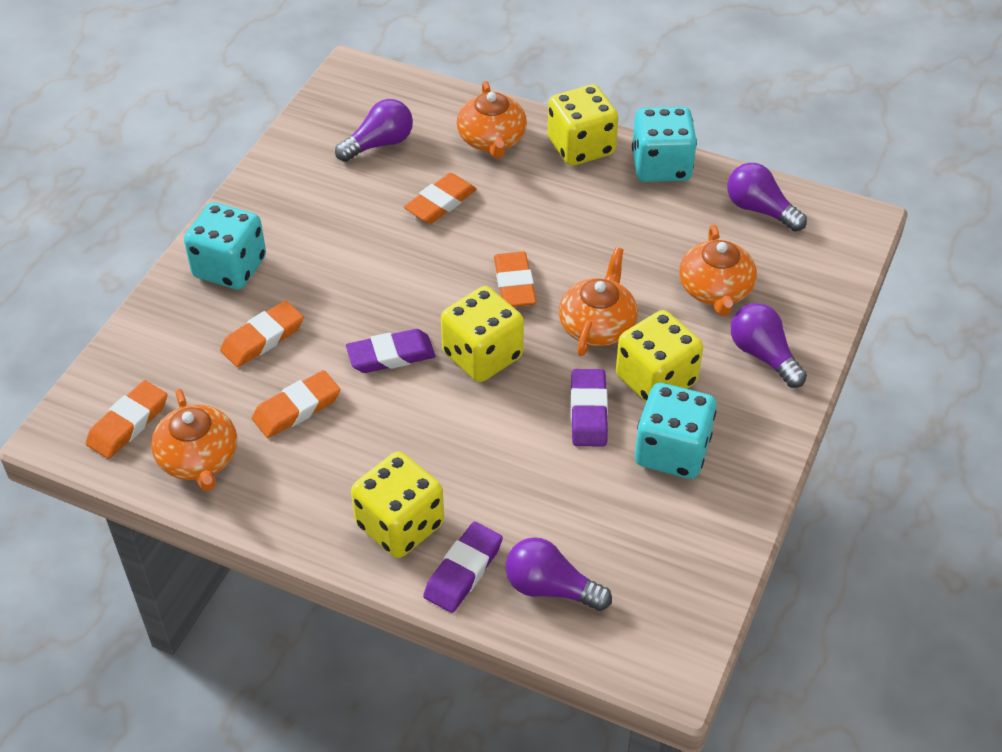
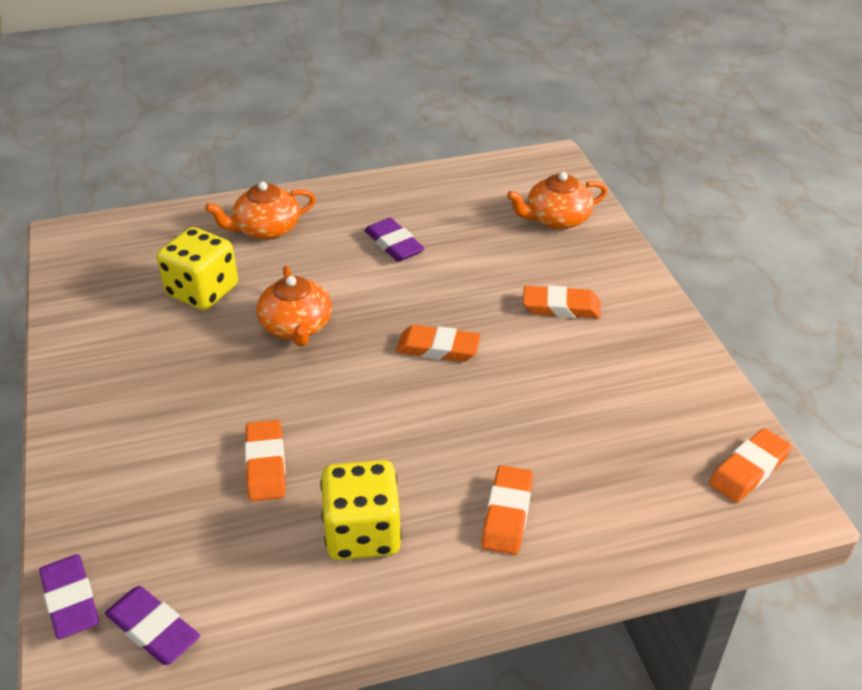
orange teapot: [151,389,237,491] [457,81,527,159] [559,247,638,356] [679,225,757,316] = 4 -> [205,181,316,240] [257,266,332,347] [507,172,608,229] = 3
purple light bulb: [335,99,413,162] [506,537,612,611] [727,163,807,232] [731,303,807,388] = 4 -> none = 0
turquoise dice: [184,202,266,290] [632,107,697,182] [635,383,716,479] = 3 -> none = 0
yellow dice: [351,451,444,558] [441,286,524,382] [548,85,618,166] [616,310,703,402] = 4 -> [157,227,238,310] [320,460,402,560] = 2

